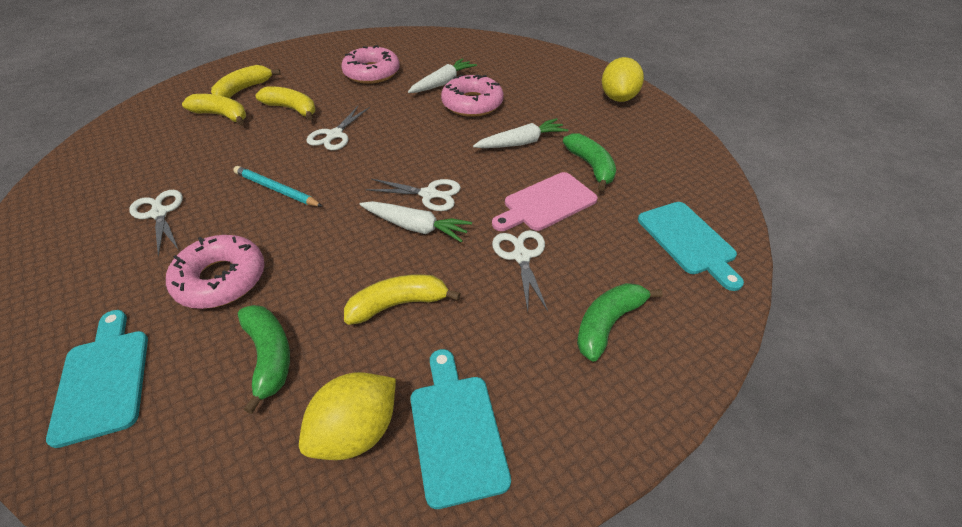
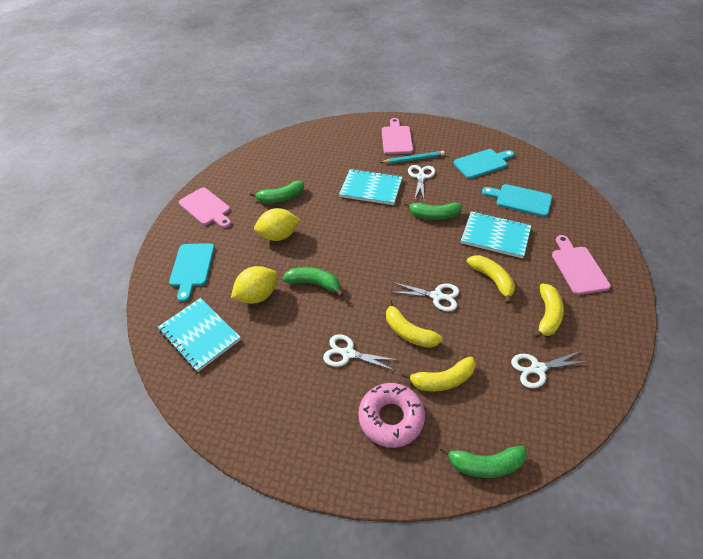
green banana: [238,305,290,414] [563,133,616,191] [577,283,663,362] = 3 -> [250,181,304,203] [282,267,344,297] [404,201,462,220] [440,445,527,478] = 4
pink cutting board: [492,172,598,231] = 1 -> [179,187,231,228] [382,118,413,154] [552,235,611,295] = 3
pink donut: [166,235,265,309] [341,45,400,84] [441,75,503,117] = 3 -> [358,383,425,448] = 1
turquoise notebook: none = 0 -> [158,298,241,372] [339,169,402,205] [461,211,531,259] = 3
white carrot: [360,201,472,242] [408,58,477,93] [473,118,568,148] = 3 -> none = 0

